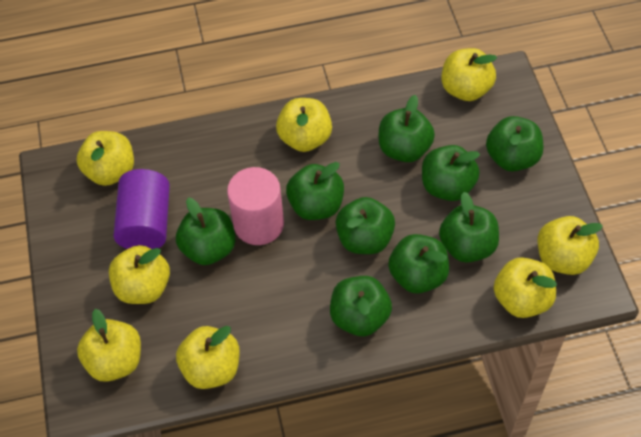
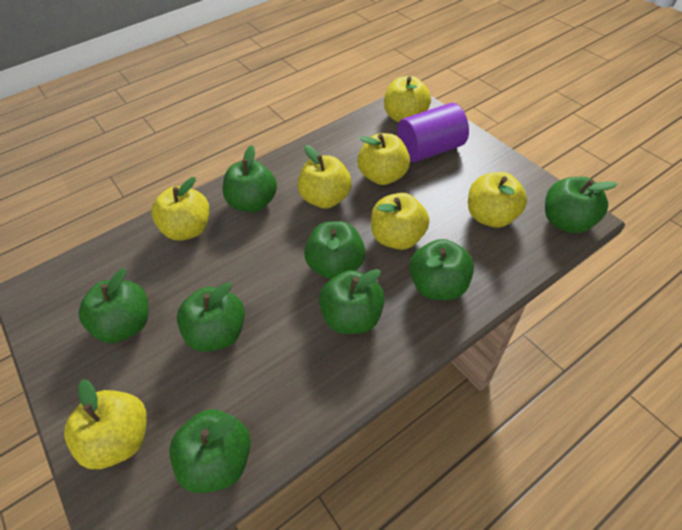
green apple: [176,198,235,265] [286,162,344,220] [330,276,392,336] [336,197,395,254] [379,95,435,162] [388,234,449,294] [422,145,480,201] [439,192,499,263] [486,116,543,171] = 9 -> [79,268,149,343] [169,409,251,493] [177,282,245,352] [223,145,277,212] [304,221,366,279] [319,269,385,334] [409,239,474,300] [545,177,618,233] = 8
pink cylinder: [227,167,284,245] = 1 -> none = 0
yellow apple: [77,131,134,186] [77,309,141,382] [109,245,170,304] [176,326,240,389] [276,98,332,152] [441,48,497,101] [494,257,557,318] [538,216,603,275] = 8 -> [64,379,147,469] [152,177,209,241] [297,145,352,209] [357,133,410,185] [371,193,429,250] [384,76,431,122] [468,172,527,228] = 7

